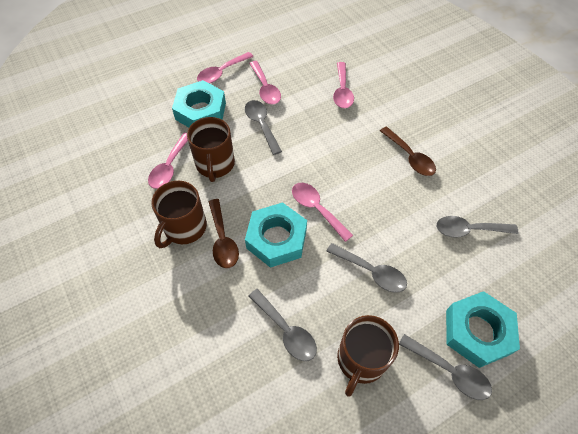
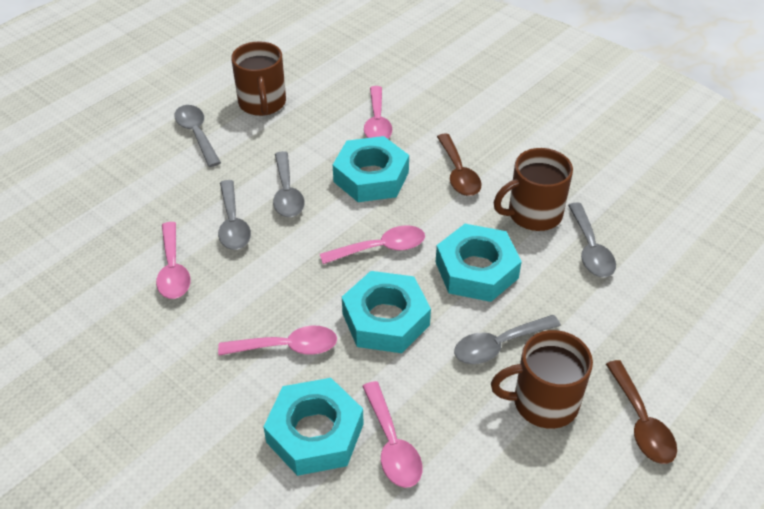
turquoise nut: [172,80,226,127] [245,202,307,268] [446,291,520,368] = 3 -> [264,378,364,476] [333,136,409,202] [342,271,431,353] [436,224,522,302] = 4

